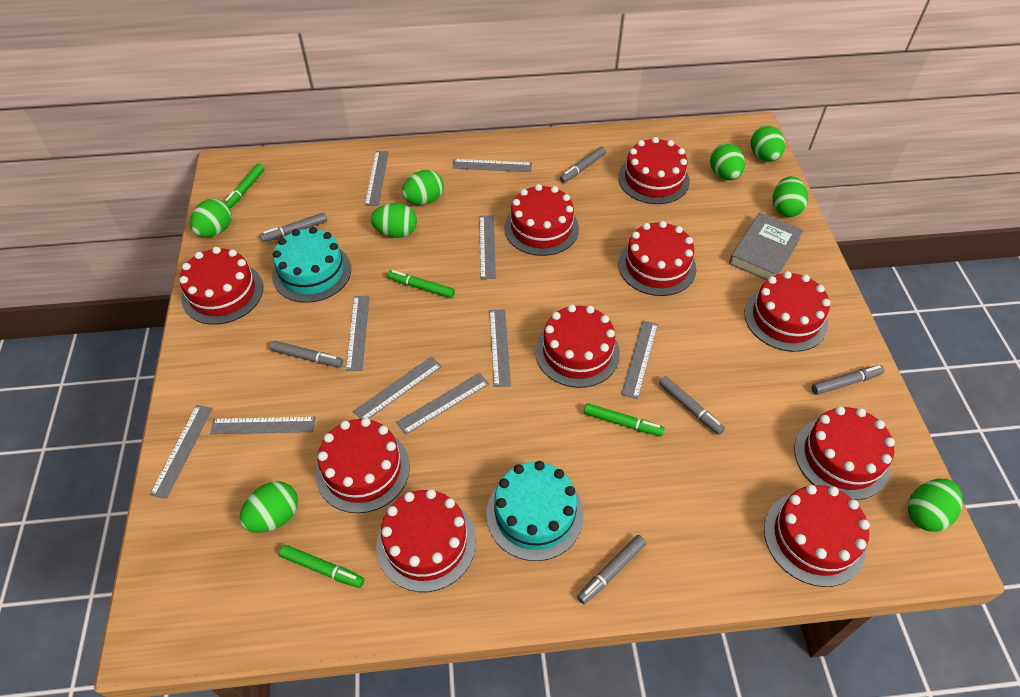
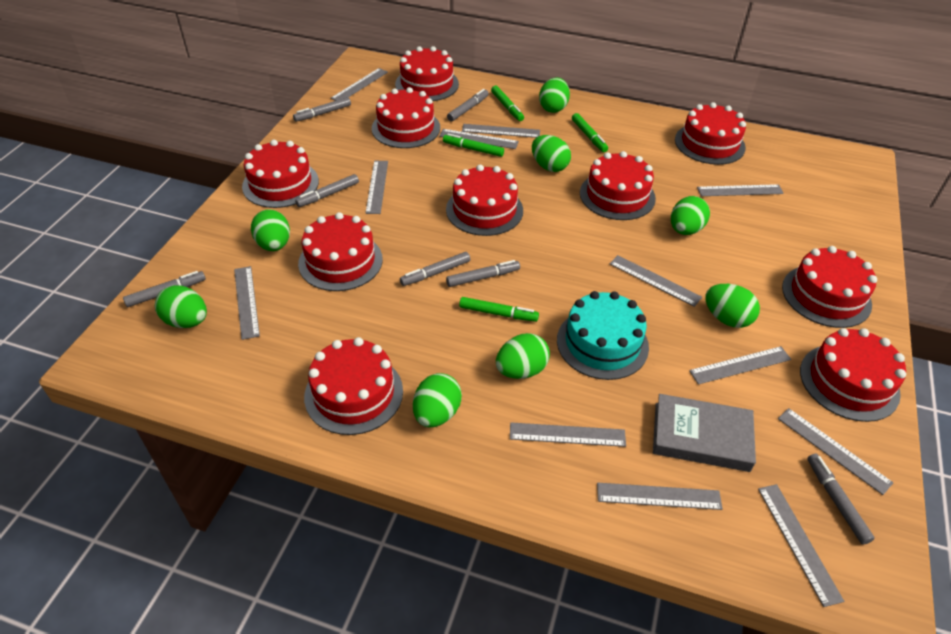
grey marker: [260,213,327,242] [270,341,343,367] [560,146,606,183] [577,535,646,604] [659,376,725,435] [811,365,885,395] = 6 -> [123,271,206,307] [293,97,351,122] [295,174,359,207] [400,252,470,286] [446,260,520,287] [447,89,489,121] [807,454,875,545] = 7
grey ruler: [150,405,213,499] [210,417,315,434] [346,296,370,371] [353,356,442,419] [365,151,389,206] [396,373,489,435] [452,159,532,172] [479,216,496,279] [489,309,511,387] [621,320,658,399] = 10 -> [234,266,260,340] [330,68,388,101] [365,161,388,214] [439,129,519,149] [462,124,540,138] [510,422,626,447] [597,483,723,510] [610,255,702,307] [689,346,791,385] [697,184,784,196] [758,484,844,607] [778,408,893,495] = 12
turquoise cake: [272,227,351,303] [486,461,584,561] = 2 -> [557,291,649,380] = 1

